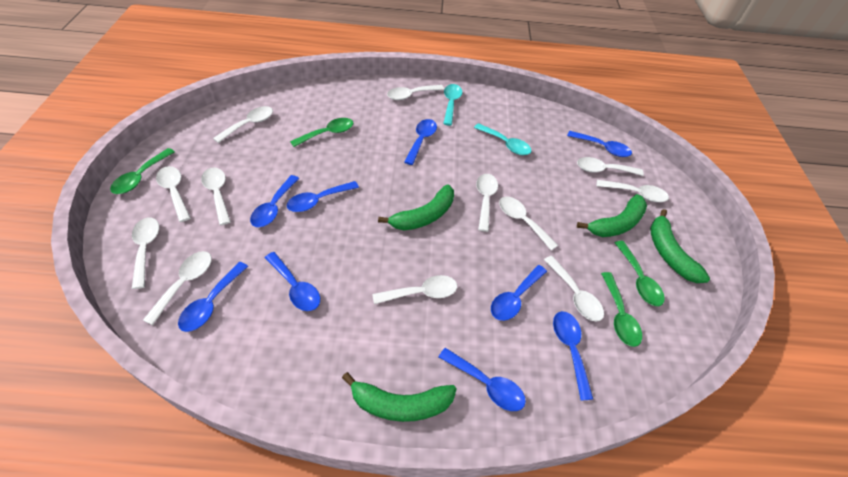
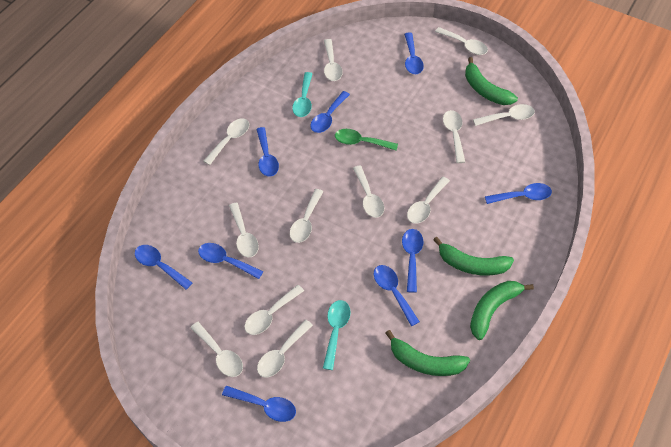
green spoon: [110,148,175,194] [290,118,353,147] [601,272,642,347] [615,241,665,306] = 4 -> [335,129,398,151] = 1

